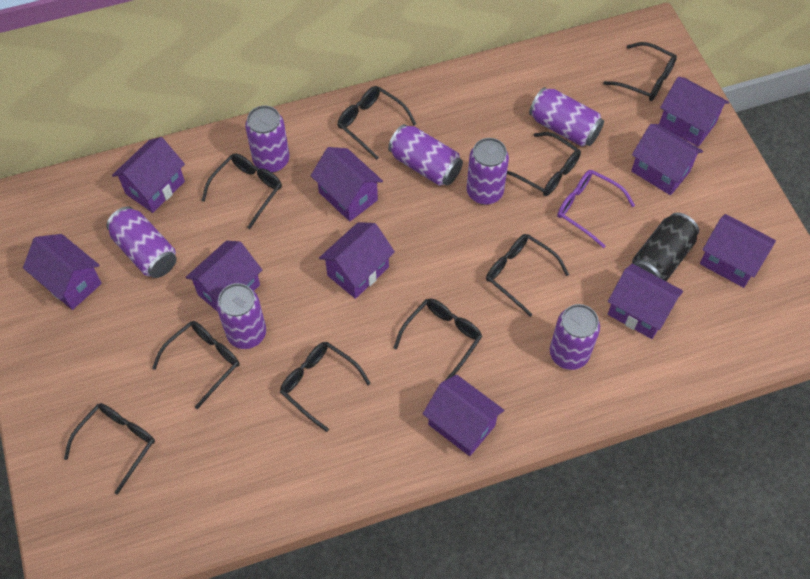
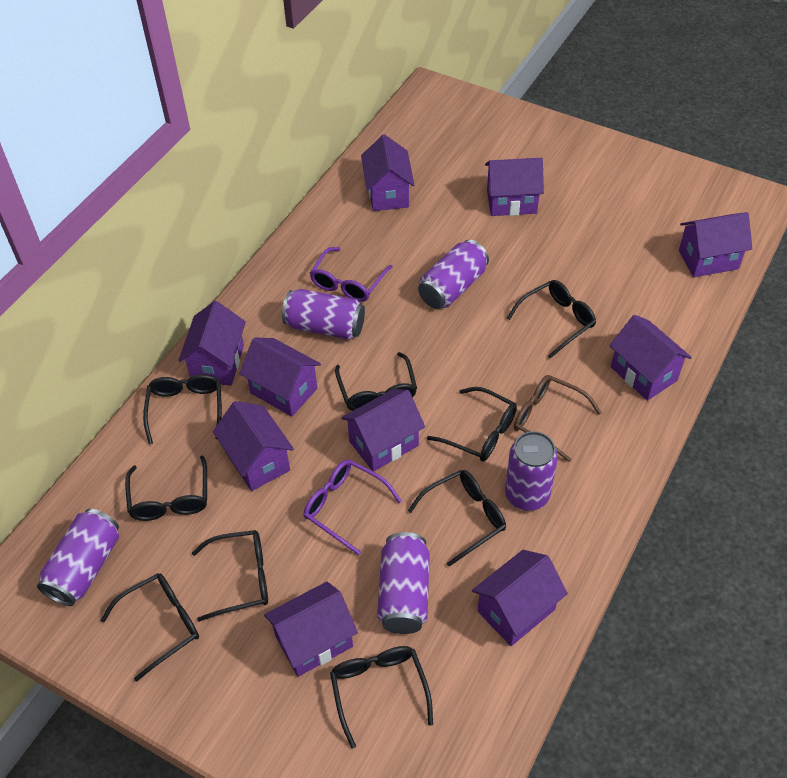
black can: [632,212,699,281] = 1 -> none = 0
brown glasses: none = 0 -> [514,375,602,462] = 1
purple can: [106,206,176,278] [217,283,266,349] [245,106,290,173] [388,124,463,186] [466,138,509,205] [529,87,604,146] [550,304,600,370] = 7 -> [37,509,119,606] [282,289,365,340] [377,532,430,634] [418,240,489,309] [505,431,558,511] = 5
purple glasses: [557,170,635,248] = 1 -> [304,460,402,555] [310,247,393,302] = 2

